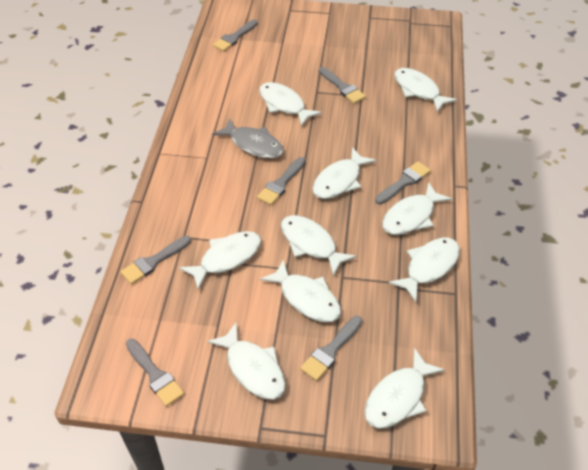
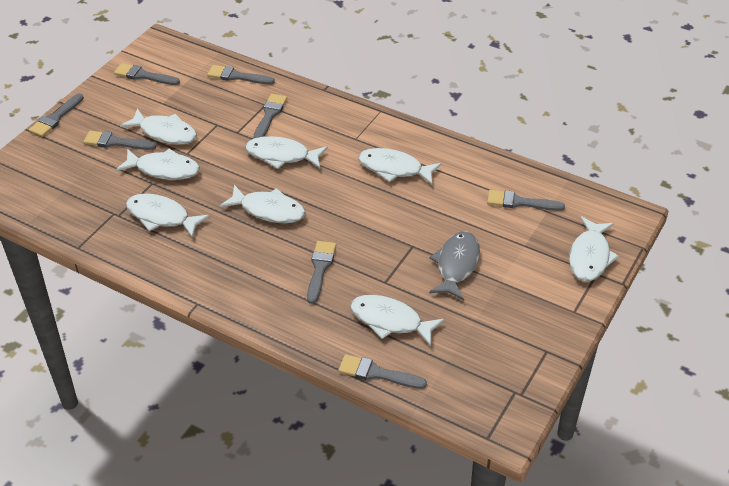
grey brush: [121,236,191,284] [126,339,184,407] [213,19,258,51] [257,157,305,205] [300,316,362,381] [319,67,366,104] [375,161,431,204] = 7 -> [29,93,84,137] [84,131,156,150] [114,63,180,85] [207,65,275,85] [254,94,287,138] [307,241,336,304] [338,354,427,389] [487,190,565,211] = 8
white fish: [179,231,261,290] [207,322,286,400] [259,82,322,126] [260,259,341,322] [281,215,357,276] [312,147,376,199] [364,348,445,428] [382,182,452,235] [389,238,460,302] [394,68,457,112] = 10 -> [116,149,200,180] [120,108,197,144] [126,194,210,238] [220,185,306,223] [245,136,328,169] [350,295,445,346] [358,148,442,185] [569,216,619,281] = 8

